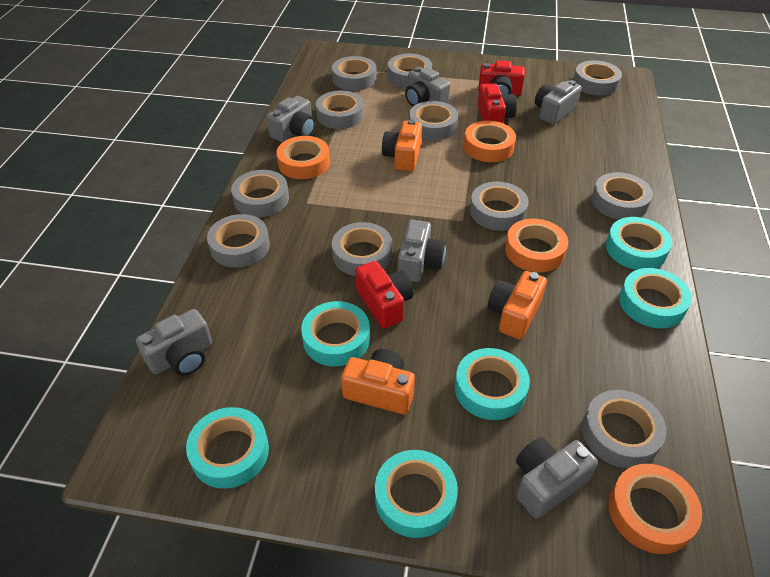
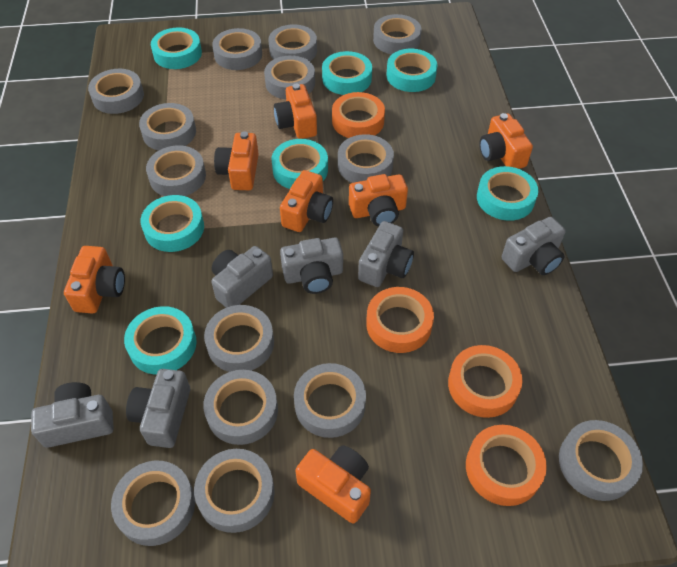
grey tape: [207,214,270,268] [231,170,289,217] [316,91,364,129] [332,56,377,91] [332,222,392,276] [388,53,432,88] [409,101,458,140] [470,181,528,231] [573,60,622,96] [582,390,666,468] [592,172,653,220] = 11 -> [88,69,144,114] [111,461,195,546] [139,103,196,151] [146,145,206,196] [194,449,275,533] [203,370,278,445] [204,305,274,372] [212,28,262,70] [264,55,315,99] [269,24,317,61] [294,363,366,438] [338,134,394,183] [373,14,422,54] [559,420,643,501] = 14
orange camera: [341,349,415,414] [382,119,422,171] [488,271,547,340] = 3 -> [64,246,125,314] [214,131,259,190] [274,84,317,139] [280,170,333,232] [295,445,371,524] [349,174,408,227] [479,113,533,169] = 7
red camera: [355,261,414,328] [478,60,525,96] [478,83,517,123] = 3 -> none = 0
turquoise tape: [186,407,269,489] [301,301,370,366] [375,450,458,538] [455,348,530,420] [606,217,672,270] [619,268,692,328] = 6 -> [124,306,197,375] [141,195,204,252] [151,27,202,69] [271,139,328,189] [322,51,372,95] [386,49,438,92] [477,166,538,221] = 7

